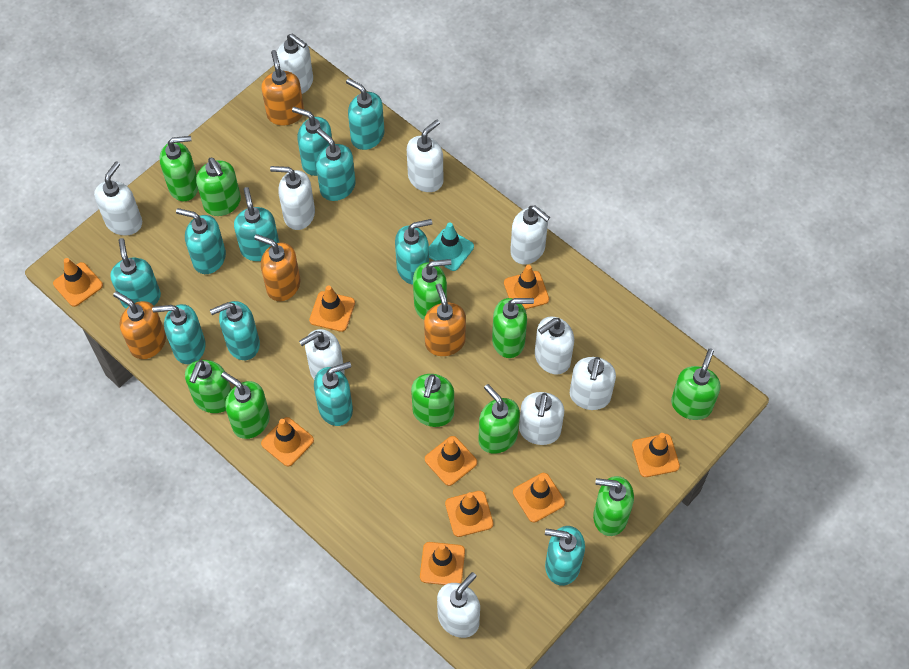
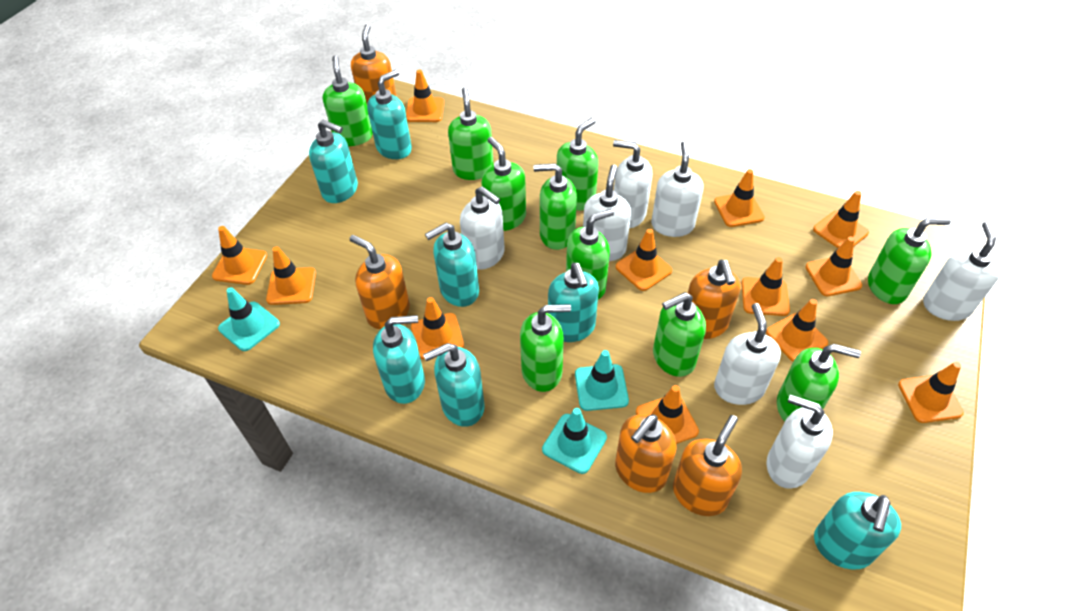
orange soap dispenser: [113,291,166,359] [254,234,300,301] [261,50,304,125] [424,284,466,356] = 4 -> [349,235,410,329] [351,24,397,103] [615,414,677,493] [673,415,742,516] [688,260,741,339] = 5
orange traffic cone: [53,258,103,307] [261,417,314,466] [309,285,355,332] [420,542,465,585] [425,436,477,486] [445,491,493,537] [504,265,549,309] [513,473,565,522] [632,433,680,477] = 9 -> [212,226,267,285] [266,246,316,305] [406,70,444,122] [411,297,464,359] [616,229,672,291] [636,385,699,444] [714,169,765,227] [741,257,790,316] [766,299,828,362] [805,236,862,296] [813,191,869,248] [898,362,964,423] = 12
turquoise soap dispenser: [111,238,161,309] [152,304,206,364] [176,208,226,274] [210,301,260,360] [234,187,279,261] [292,107,332,176] [314,362,353,426] [316,128,356,201] [346,78,384,150] [395,219,432,285] [545,526,585,586] = 11 -> [309,119,358,203] [367,70,412,159] [373,315,425,404] [423,343,485,427] [425,223,479,307] [548,263,599,342] [814,492,901,569] = 7
turquoise traffic cone: [429,222,474,271] = 1 -> [218,287,280,351] [542,408,607,474] [575,350,629,411] = 3
white soap dispenser: [94,162,142,236] [270,166,315,230] [277,34,313,94] [299,329,344,379] [407,120,443,192] [437,572,480,638] [510,206,550,264] [519,392,564,445] [535,317,574,375] [570,357,616,410] = 10 -> [460,186,505,270] [583,165,631,261] [613,140,652,228] [651,141,703,237] [714,303,781,405] [767,395,833,489] [923,222,1001,321] = 7

